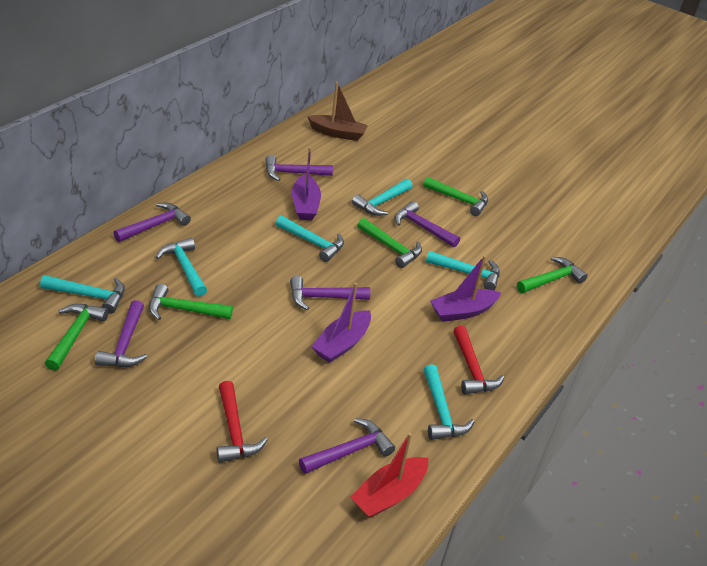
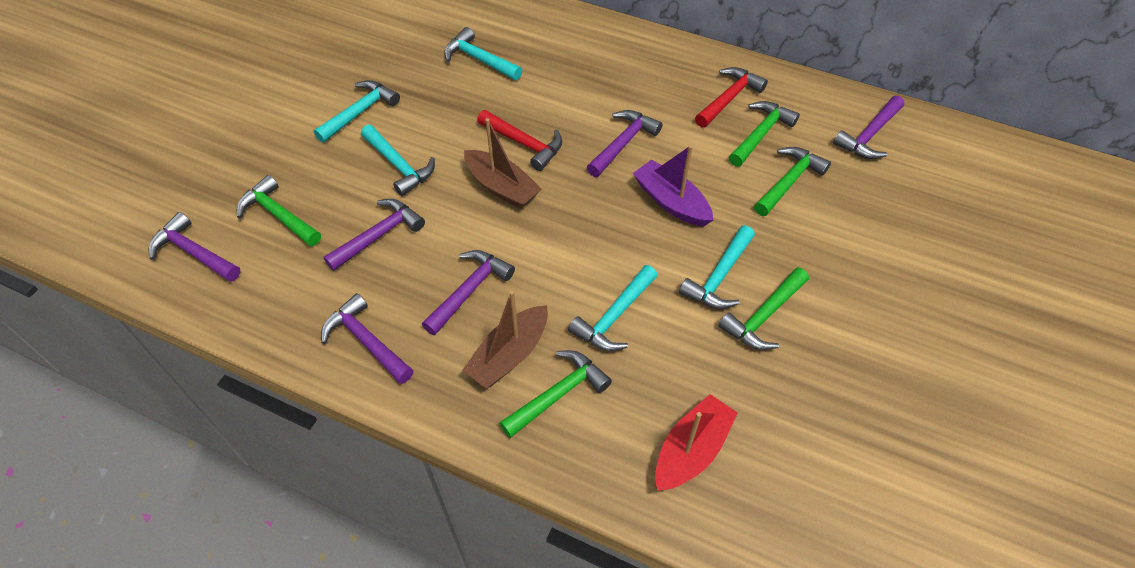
brown boat: [307,81,368,141] = 1 -> [463,291,548,388] [464,118,542,209] = 2
purple boat: [292,147,321,220] [311,283,371,363] [430,255,501,322] = 3 -> [633,145,713,227] = 1
turquoise hammer: [40,275,125,314] [156,238,207,297] [275,215,344,262] [352,179,412,216] [423,364,475,440] [426,251,500,290] = 6 -> [314,80,400,143] [361,125,435,196] [444,27,522,80] [568,265,658,351] [679,225,755,309] = 5

